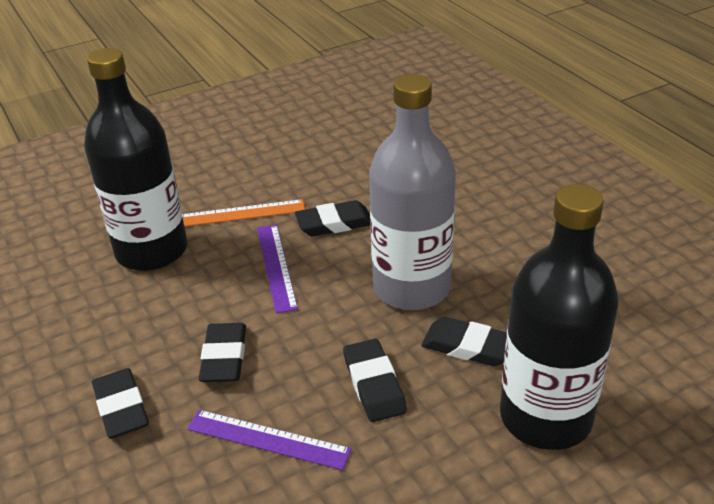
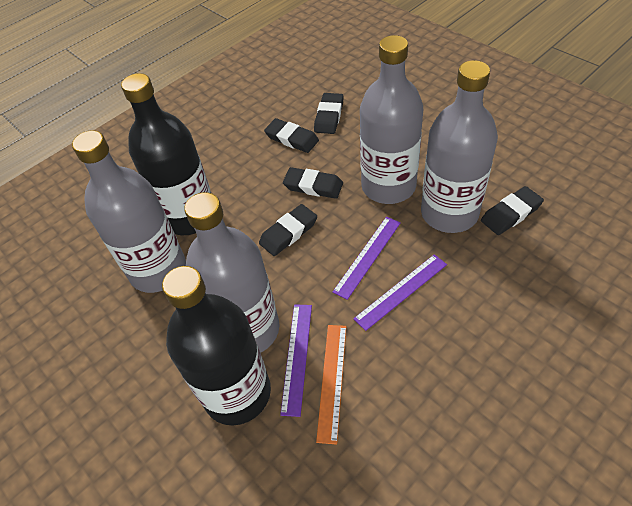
grey bottle: [369,74,456,310] = 1 -> [72,130,186,293] [184,192,279,353] [360,35,423,204] [421,60,498,233] = 4
purple ruler: [187,410,352,470] [257,225,298,314] = 2 -> [280,304,312,417] [333,217,401,300] [353,254,447,331] = 3

